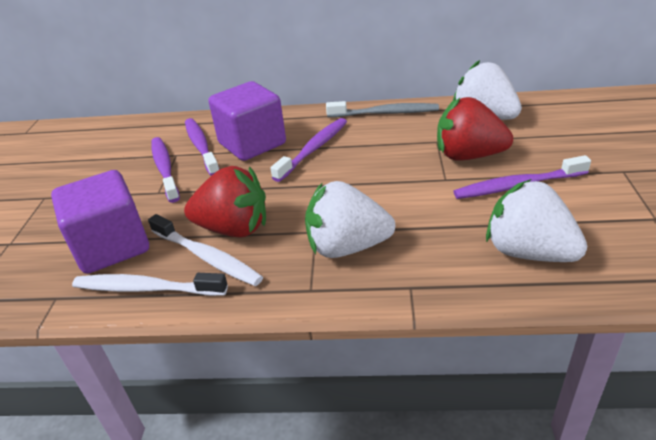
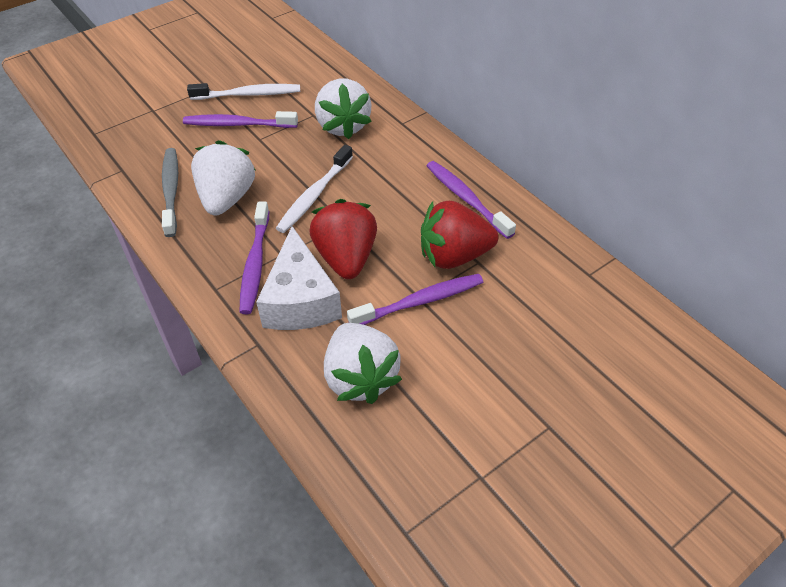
purple cube: [51,170,149,274] [208,81,286,161] = 2 -> none = 0
white cheese: none = 0 -> [256,226,342,330] = 1

